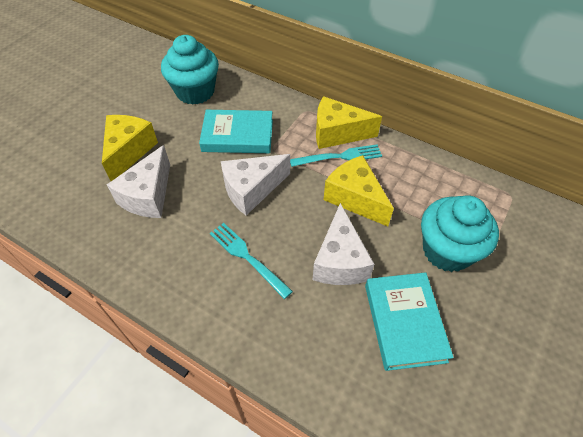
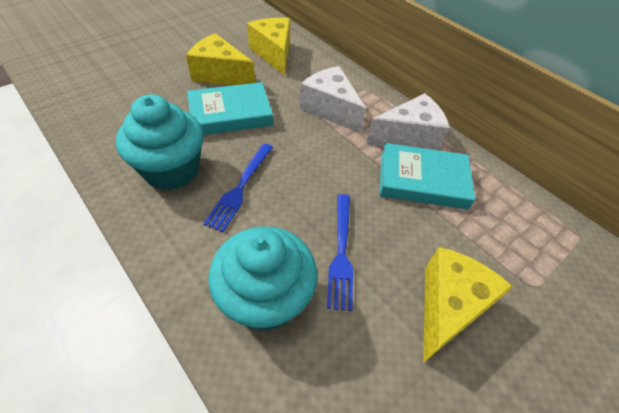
blue fork: none = 0 -> [203,143,273,232] [327,194,353,311] = 2
turquoise fork: [210,223,293,299] [290,144,382,167] = 2 -> none = 0
white cheese: [107,145,170,218] [221,154,290,215] [313,203,374,285] = 3 -> [300,66,366,133] [366,93,450,151] = 2

